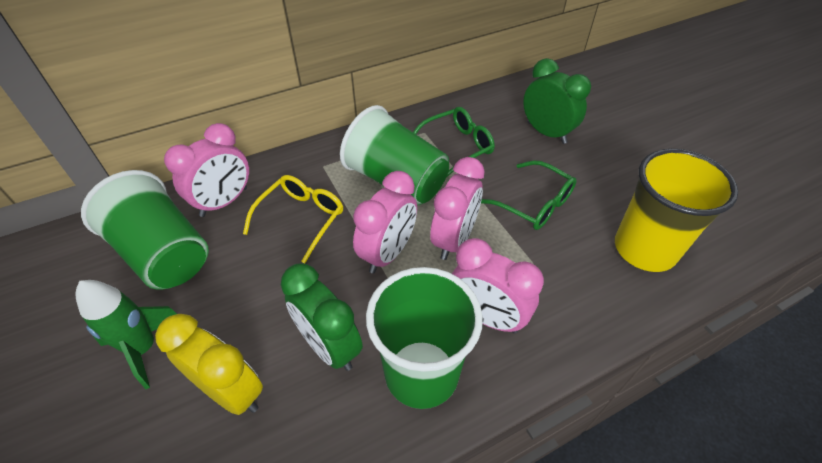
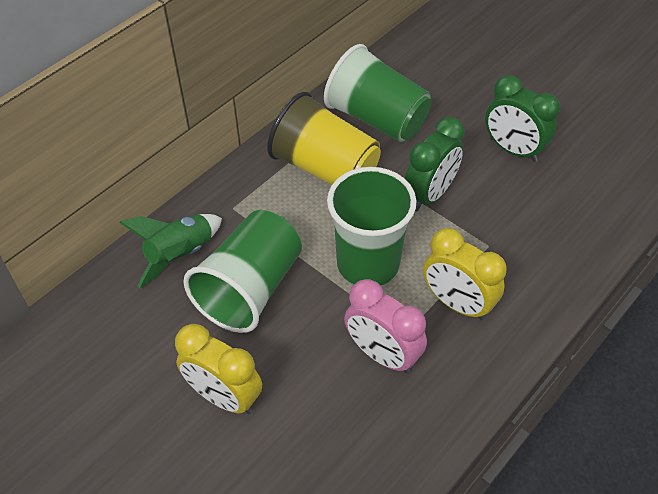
green glasses: [413,107,495,177] [481,160,577,230] = 2 -> none = 0
pink clock: [164,123,249,217] [353,171,417,274] [430,157,485,260] [452,238,544,333] = 4 -> [344,279,427,373] = 1
yellow clock: [155,314,263,415] = 1 -> [175,324,262,414] [423,228,507,320] = 2
yellow glasses: [243,175,343,263] = 1 -> none = 0

